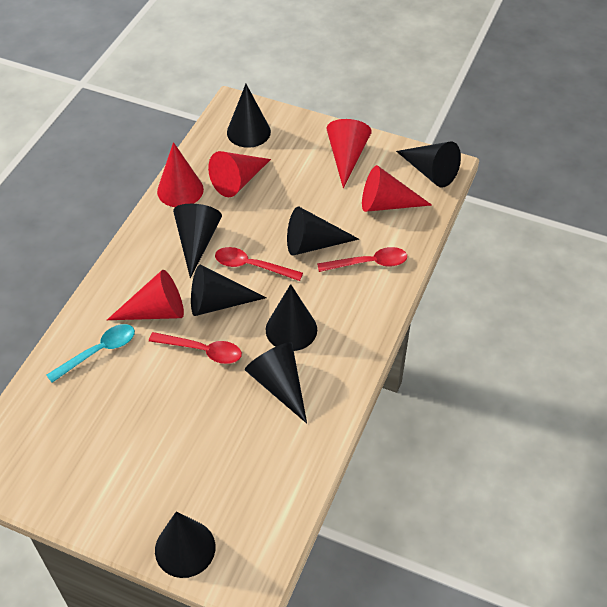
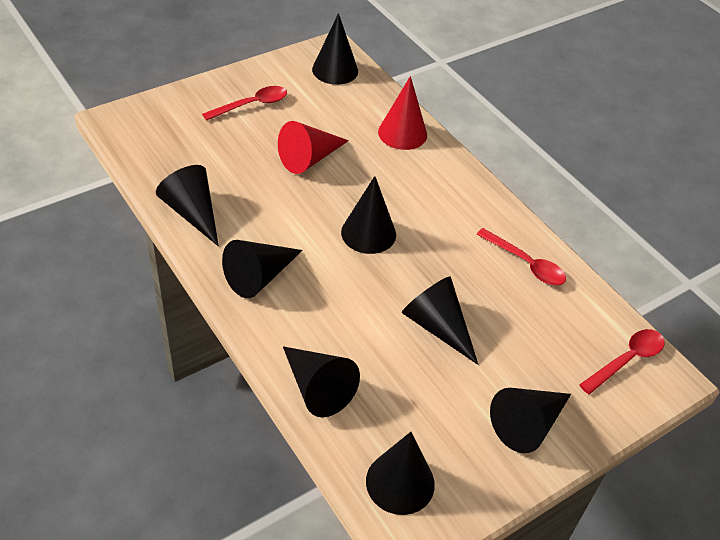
red cone: [107,270,184,320] [157,142,204,207] [208,151,271,197] [327,119,372,188] [362,165,432,212] = 5 -> [278,121,349,174] [378,76,427,150] = 2
turquoise spoon: [47,324,135,383] = 1 -> none = 0

